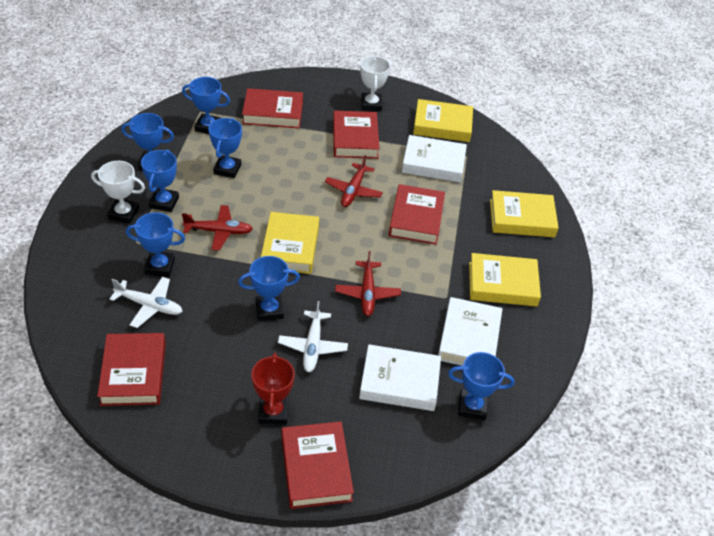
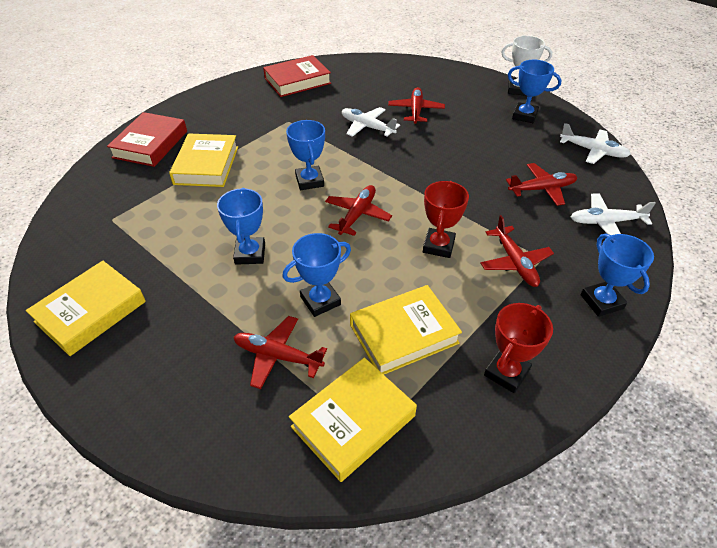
blue trophy: [121,113,174,171] [126,212,185,277] [141,150,179,212] [182,77,230,134] [208,118,242,178] [238,256,300,321] [448,352,515,420] = 7 -> [217,188,265,265] [283,233,351,317] [286,120,325,190] [508,60,561,123] [580,233,654,317] = 5
red book: [97,333,166,406] [242,88,303,128] [282,421,354,509] [333,111,379,159] [389,184,445,245] = 5 -> [107,112,187,167] [263,55,331,97] = 2
red plane: [182,205,253,251] [325,155,383,207] [335,251,401,316] = 3 -> [234,316,327,389] [325,185,392,236] [388,87,445,124] [480,215,554,287] [506,163,578,206] = 5
red trophy: [251,353,295,424] = 1 -> [423,181,469,258] [484,303,553,393] = 2
white book: [359,344,441,411] [402,135,467,182] [438,297,503,366] = 3 -> none = 0
white plane: [109,277,183,328] [278,301,348,372] = 2 -> [342,107,400,137] [560,123,631,164] [571,193,655,235] = 3
white trophy: [91,161,145,224] [360,56,390,111] = 2 -> [501,36,552,96] = 1

